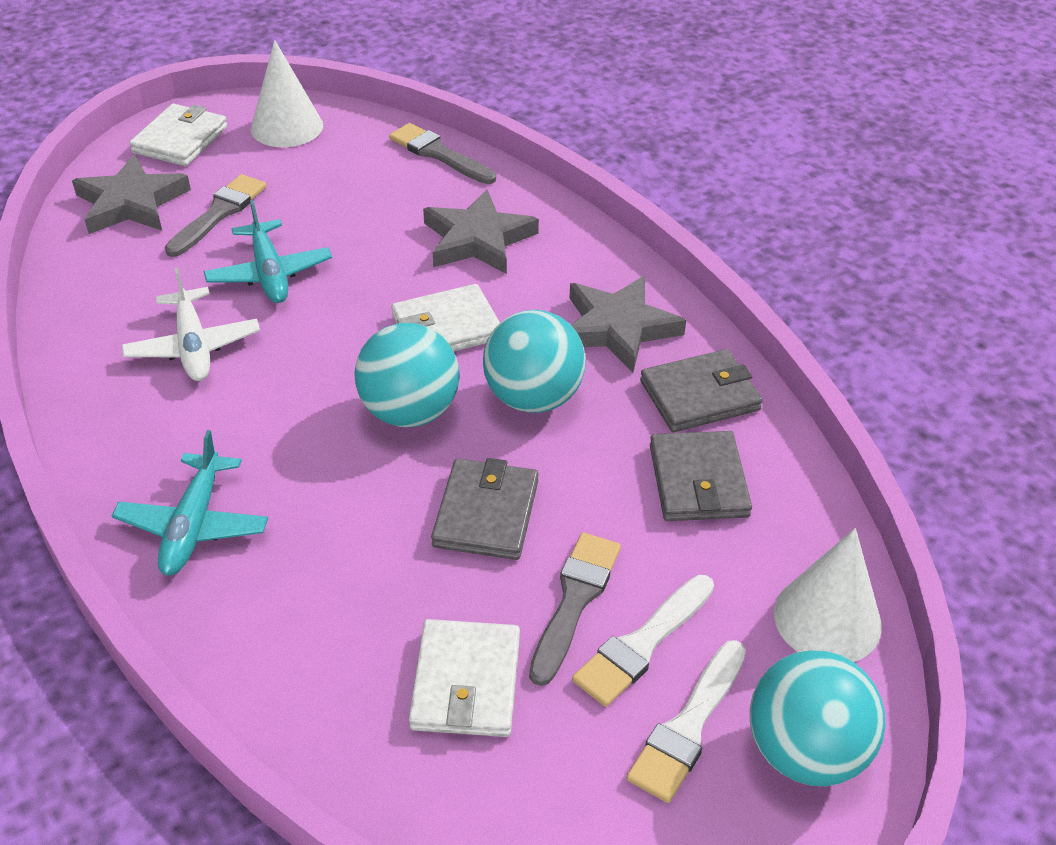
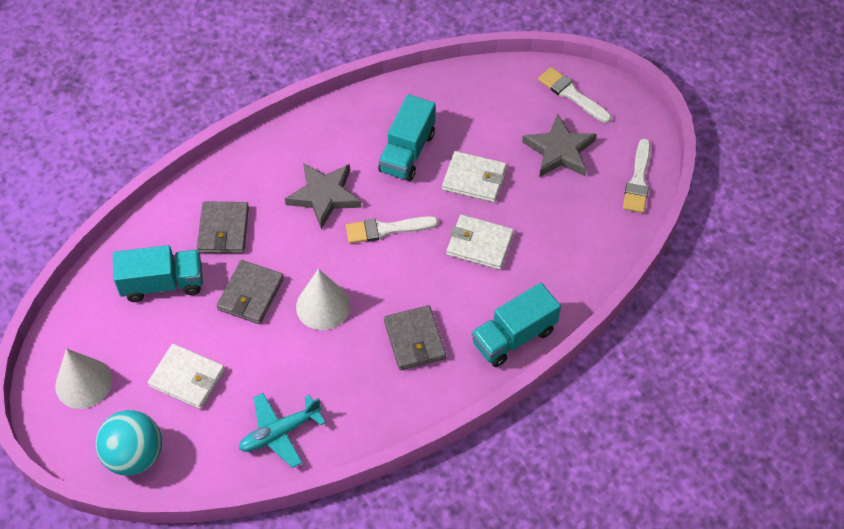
grey brush: [165,174,266,257] [389,123,496,184] [529,532,621,686] = 3 -> none = 0
grey star: [72,155,191,234] [423,189,539,274] [569,276,686,372] = 3 -> [285,163,361,229] [522,114,597,177] = 2
turquoise ball: [354,323,459,427] [483,310,586,413] [750,650,885,786] = 3 -> [95,410,162,476] = 1
turquoise plane: [112,430,268,576] [203,200,332,303] = 2 -> [239,393,326,468] = 1
turquoise truck: none = 0 -> [113,245,203,302] [378,94,435,181] [472,283,561,367] = 3
white brush: [572,575,714,707] [627,640,746,803] = 2 -> [346,216,438,243] [538,67,611,123] [623,139,650,213] = 3
white plane: [122,267,260,381] = 1 -> none = 0

